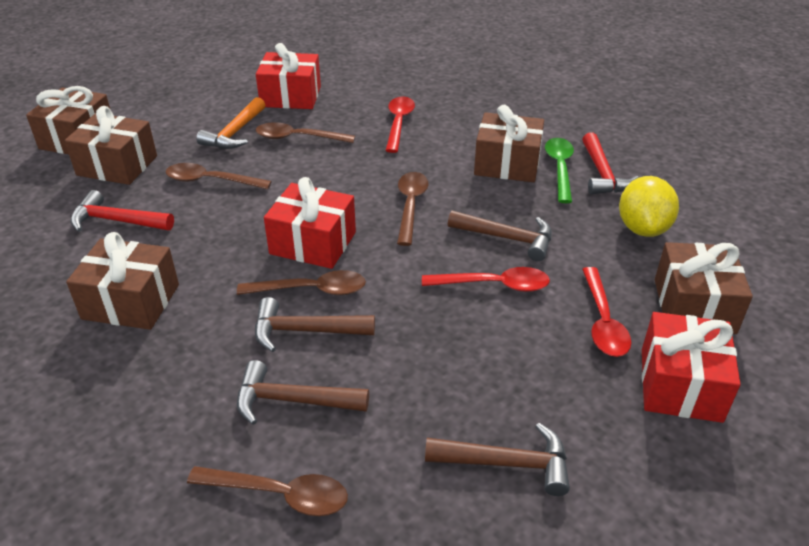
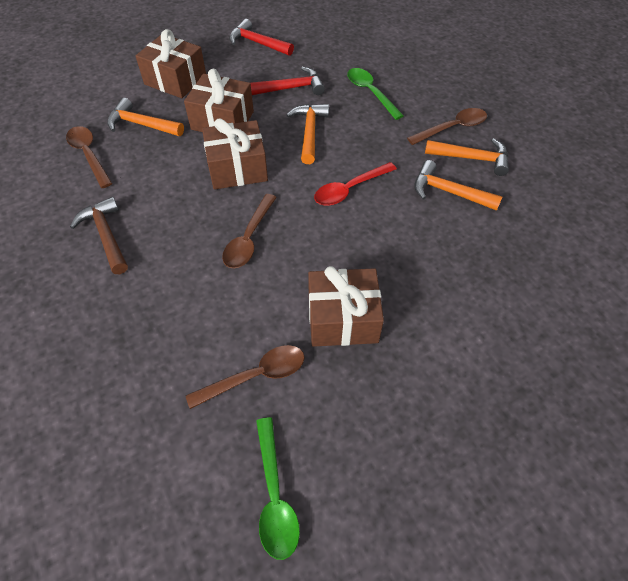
brown gift: [26,86,110,154] [64,106,157,185] [66,232,179,330] [474,105,544,182] [655,242,753,334] = 5 -> [136,29,206,98] [184,69,254,132] [202,118,268,190] [308,266,384,347] = 4
brown hammer: [237,360,369,425] [255,297,375,352] [425,423,570,496] [448,211,552,261] = 4 -> [70,197,128,274] = 1
brown spoon: [166,163,272,189] [187,466,348,516] [237,270,366,296] [256,122,355,143] [397,172,428,246] = 5 -> [66,126,112,188] [186,345,305,409] [222,194,277,268] [407,108,487,145] = 4
green spoon: [545,138,574,203] = 1 -> [256,417,300,560] [347,68,404,120] = 2
orange hammer: [196,97,265,149] = 1 -> [107,98,184,136] [286,104,329,164] [414,160,502,211] [425,138,509,176] = 4
red gift: [256,43,321,109] [264,177,356,269] [642,312,741,423] = 3 -> none = 0
red spoon: [385,96,415,153] [422,267,550,292] [582,267,631,357] = 3 -> [314,162,397,206] = 1
yellow lemon: [619,176,679,237] = 1 -> none = 0

